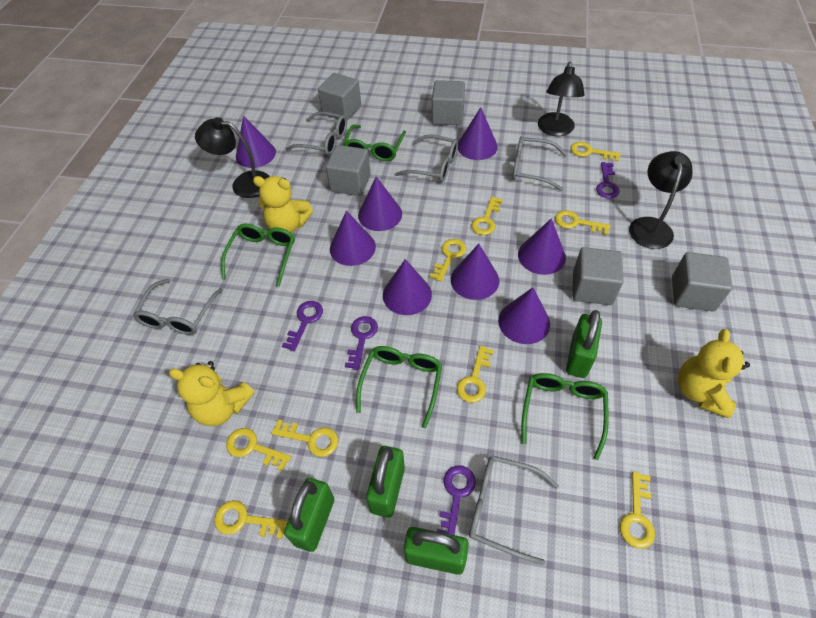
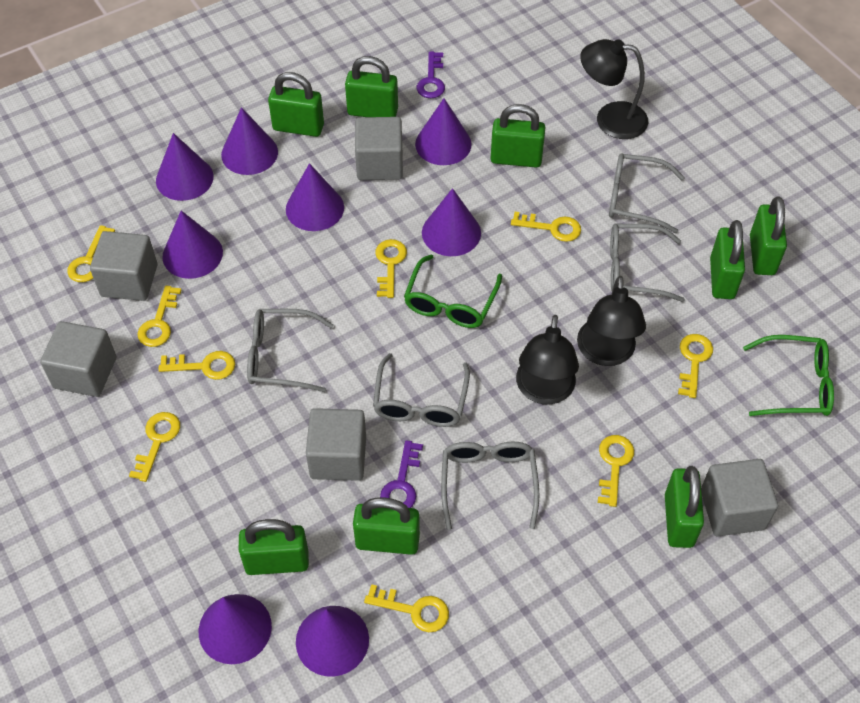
green glasses: [221,224,295,287] [343,125,406,161] [356,346,442,429] [522,373,609,460] = 4 -> [404,255,502,328] [743,335,834,416] = 2
green padlock: [284,478,334,552] [366,446,405,518] [404,527,469,575] [566,310,602,378] = 4 -> [239,519,309,575] [268,72,324,137] [345,56,398,117] [353,498,420,555] [491,104,546,168] [665,466,704,548] [710,220,745,299] [750,196,787,275] = 8
purple key: [282,301,323,351] [345,316,378,370] [437,465,476,535] [596,162,620,199] = 4 -> [380,440,423,508] [417,51,445,98] = 2
yellow teddy bear: [168,361,255,426] [253,176,313,233] [678,329,750,418] = 3 -> none = 0

